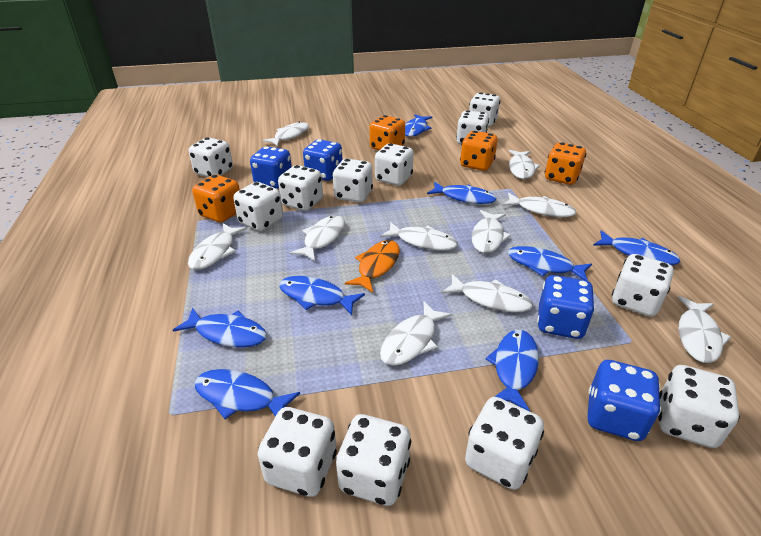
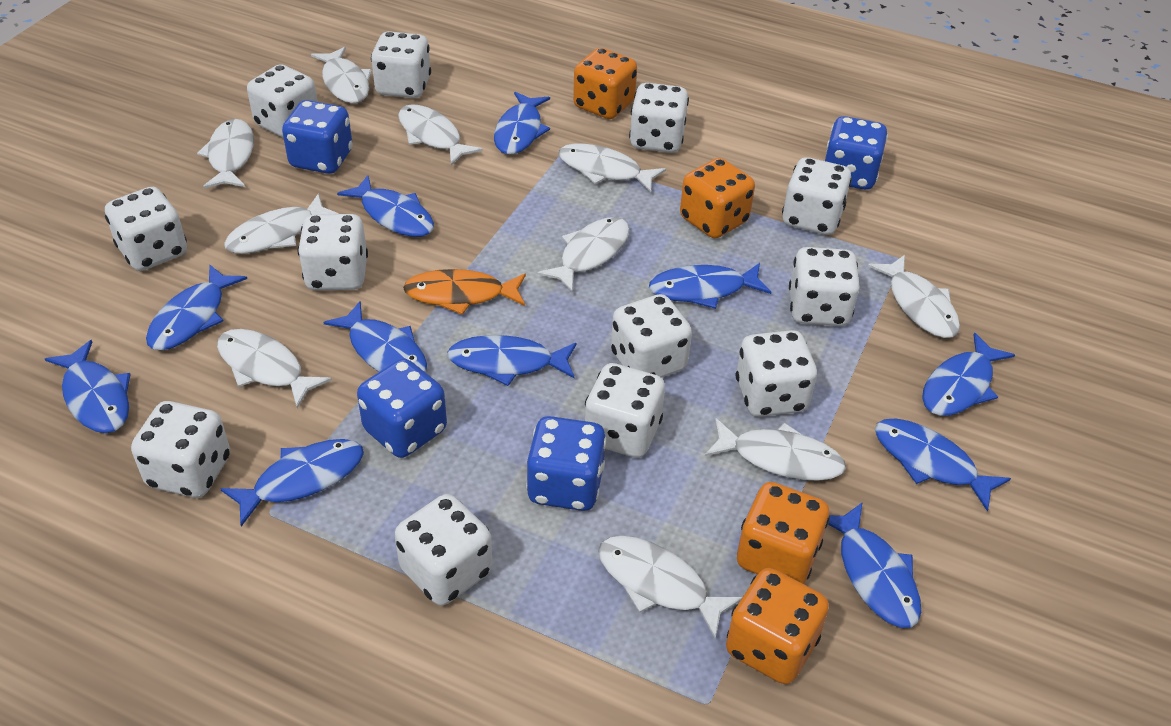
blue fish: [173,308,267,347] [194,369,300,419] [279,276,365,315] [405,114,432,137] [427,182,497,204] [486,330,539,411] [508,246,592,281] [593,230,681,265] = 8 -> [45,340,131,433] [146,265,247,350] [221,439,364,526] [323,301,427,373] [337,175,434,237] [447,335,577,386] [494,92,550,154] [649,263,771,309] [828,503,921,628] [875,419,1011,512] [922,333,1015,416] = 11

